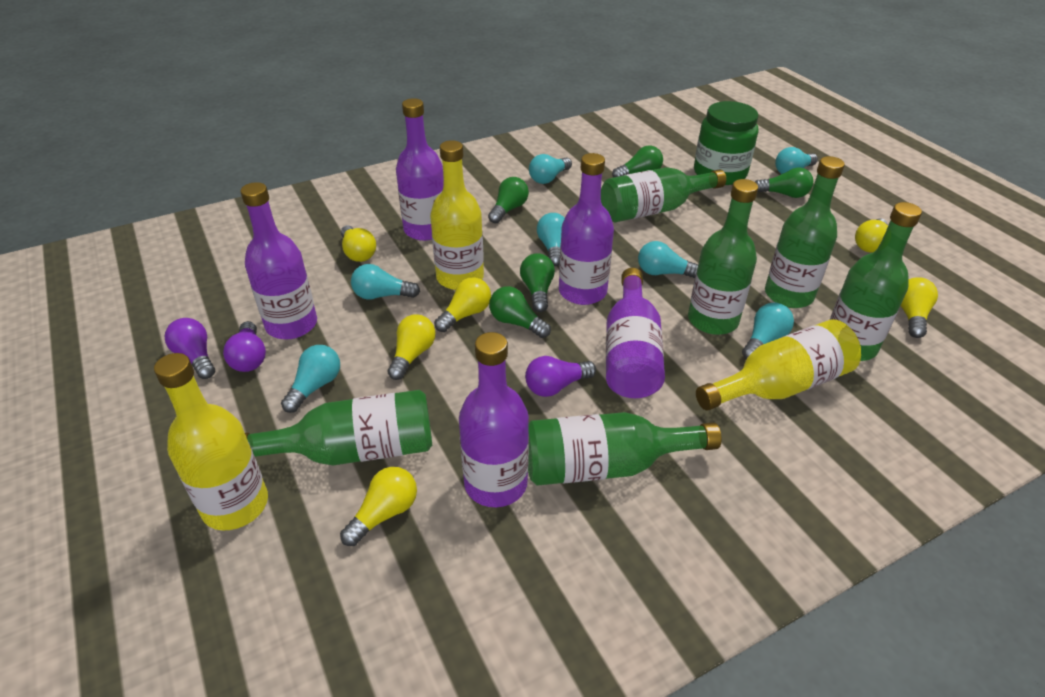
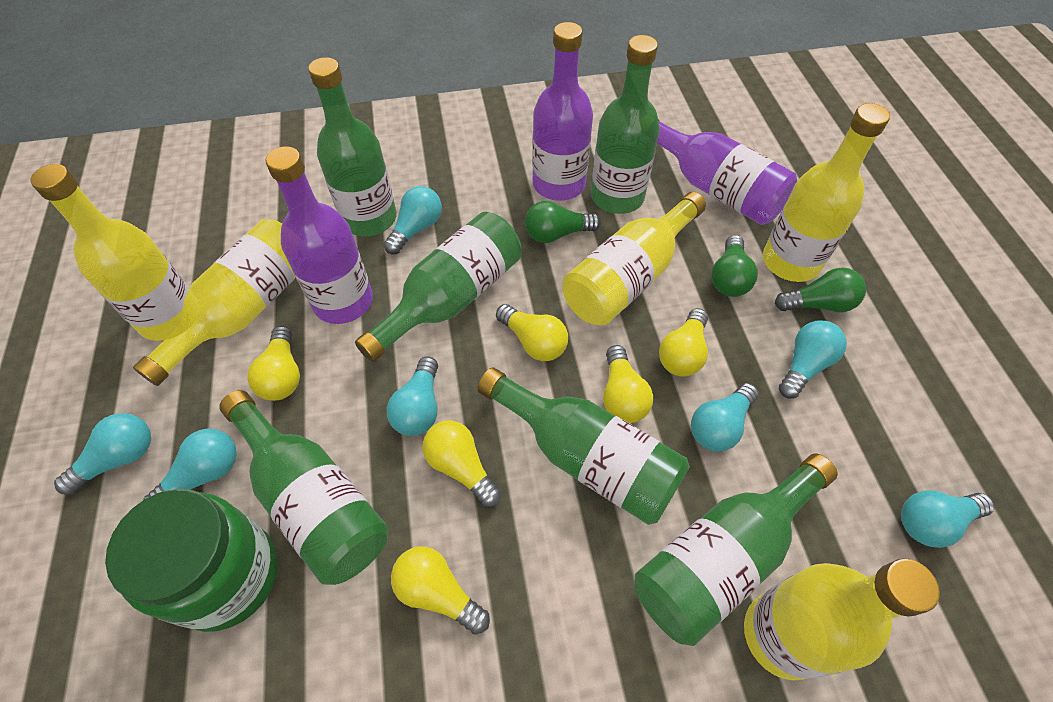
green light bulb: [488,177,529,223] [489,286,551,338] [520,253,555,312] [612,145,663,178] [755,167,813,198] = 5 -> [525,201,601,243] [712,235,758,297] [775,267,866,312] = 3
purple bottle: [241,182,317,339] [396,98,444,241] [459,332,529,507] [559,153,614,305] [606,268,665,398] = 5 -> [266,146,373,324] [532,22,593,201] [657,119,797,225] = 3
purple light bulb: [165,318,215,379] [223,321,266,372] [525,356,596,397] = 3 -> none = 0
yellow bottle: [154,353,268,530] [430,140,484,290] [696,319,861,410] = 3 -> [30,164,189,341] [133,219,296,386] [562,192,706,326] [744,558,940,680] [763,103,890,282] = 5

